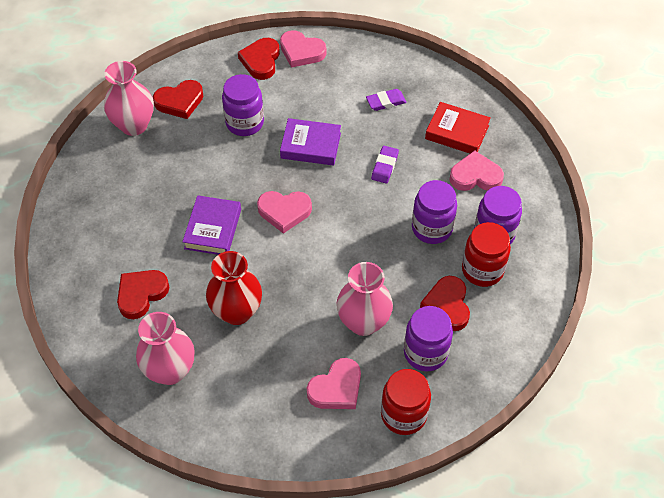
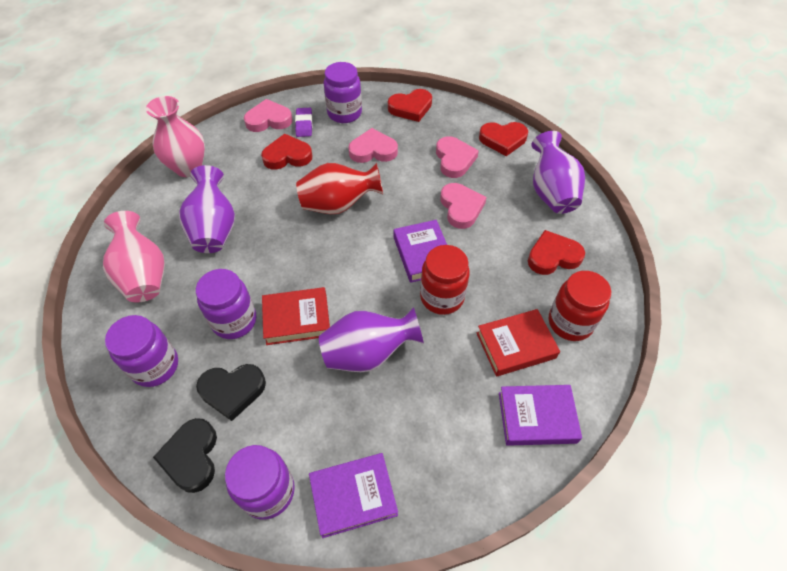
black heart: none = 0 -> [153,418,217,493] [196,364,266,421] = 2
pink vase: [104,61,154,136] [136,312,195,385] [336,262,393,336] = 3 -> [103,211,165,302] [146,96,205,177] = 2
purple book: [182,195,241,255] [280,118,341,165] = 2 -> [309,453,398,538] [394,220,447,283] [499,385,582,446] = 3
purple eraser: [366,89,407,111] [371,146,399,184] = 2 -> [295,108,312,137] = 1
purple vase: none = 0 -> [179,165,235,253] [319,307,424,372] [531,131,585,214] = 3
red book: [425,102,491,153] = 1 -> [262,287,330,345] [477,309,560,376] = 2

